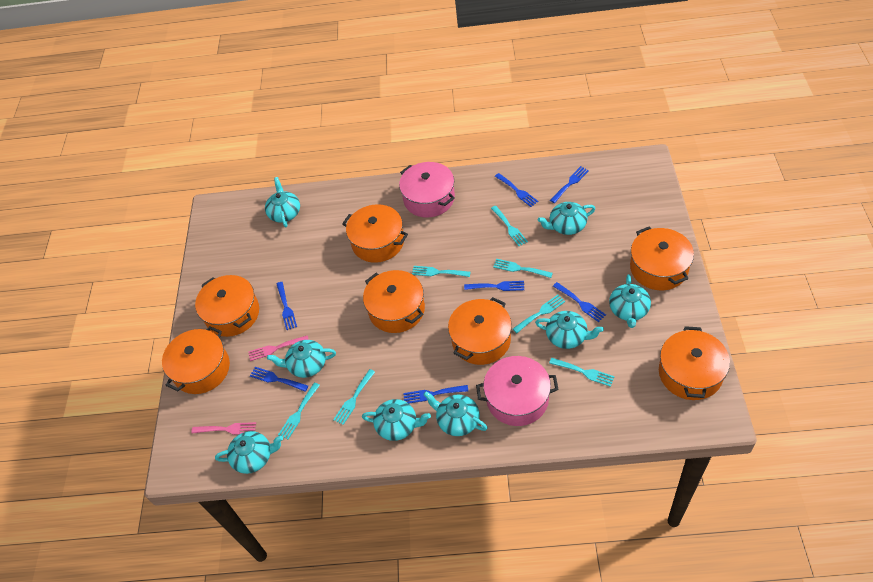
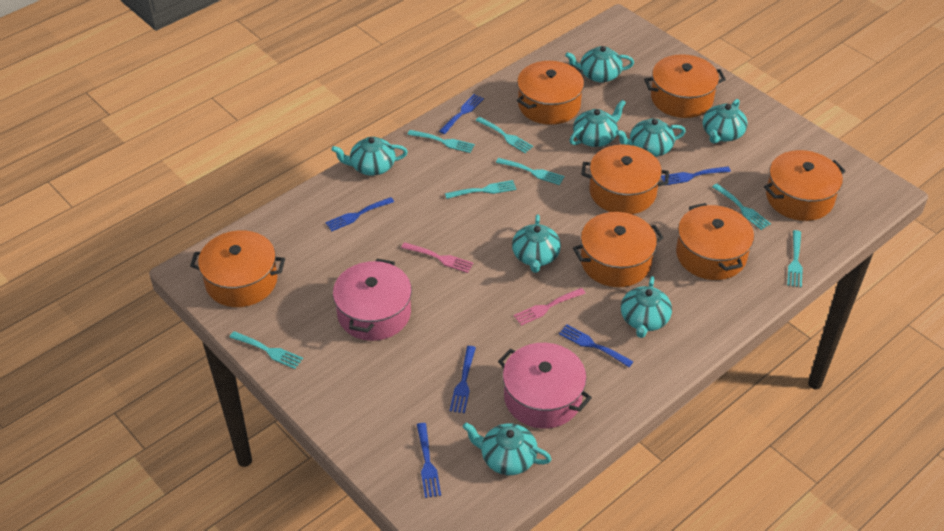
blue fork: [250,367,308,392] [277,282,297,330] [403,385,468,404] [464,281,524,291] [495,173,538,207] [550,166,589,203] [553,282,606,322] = 7 -> [325,197,394,231] [417,423,441,498] [439,94,484,134] [450,346,476,413] [559,324,634,367] [661,166,731,185] = 6

